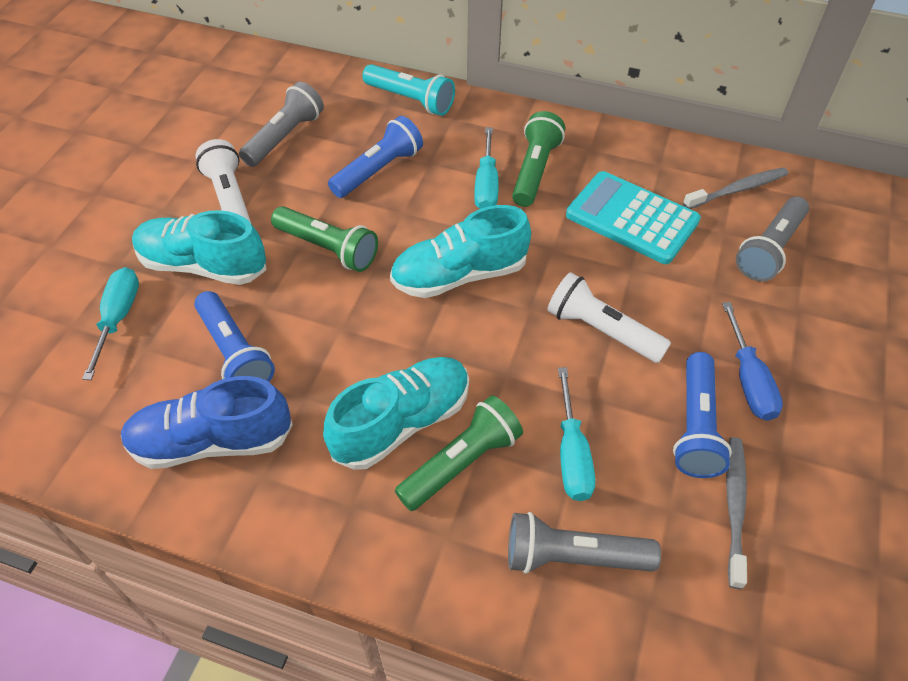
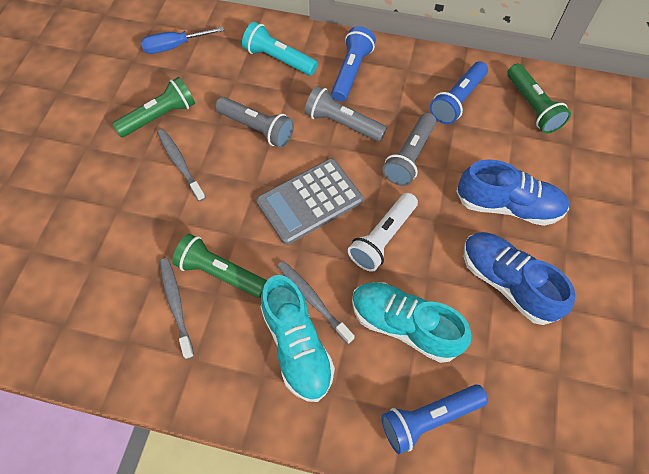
blue shoe: [121,376,293,469] = 1 -> [456,159,569,226] [464,232,575,325] = 2
grey calculator: none = 0 -> [256,159,363,245] = 1
grey toothbrush: [683,167,788,209] [726,437,747,589] = 2 -> [157,129,206,201] [160,258,194,359] [277,261,355,344] = 3
turquoise calculator: [566,171,701,264] = 1 -> none = 0
turquoise screwdriver: [82,267,139,380] [474,127,499,209] [558,367,595,501] = 3 -> none = 0
turquoise shoe: [132,210,267,285] [323,357,469,470] [390,205,531,298] = 3 -> [260,275,335,402] [352,282,472,363] = 2
white flashlight: [195,139,251,223] [547,272,671,363] = 2 -> [348,193,418,272] = 1

